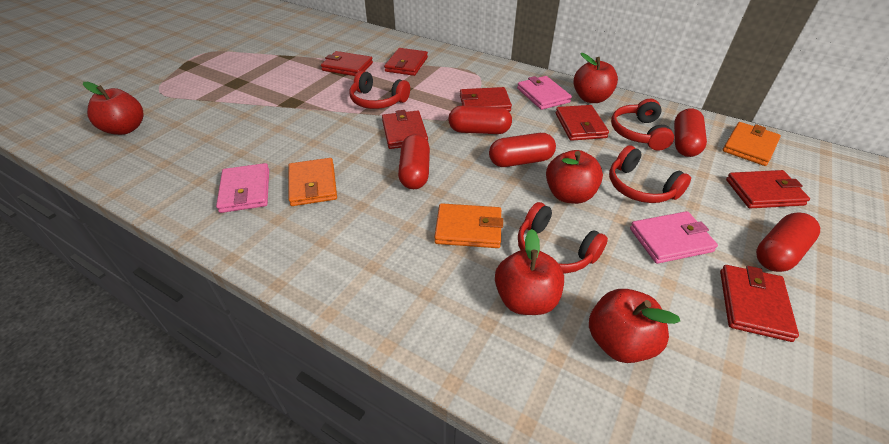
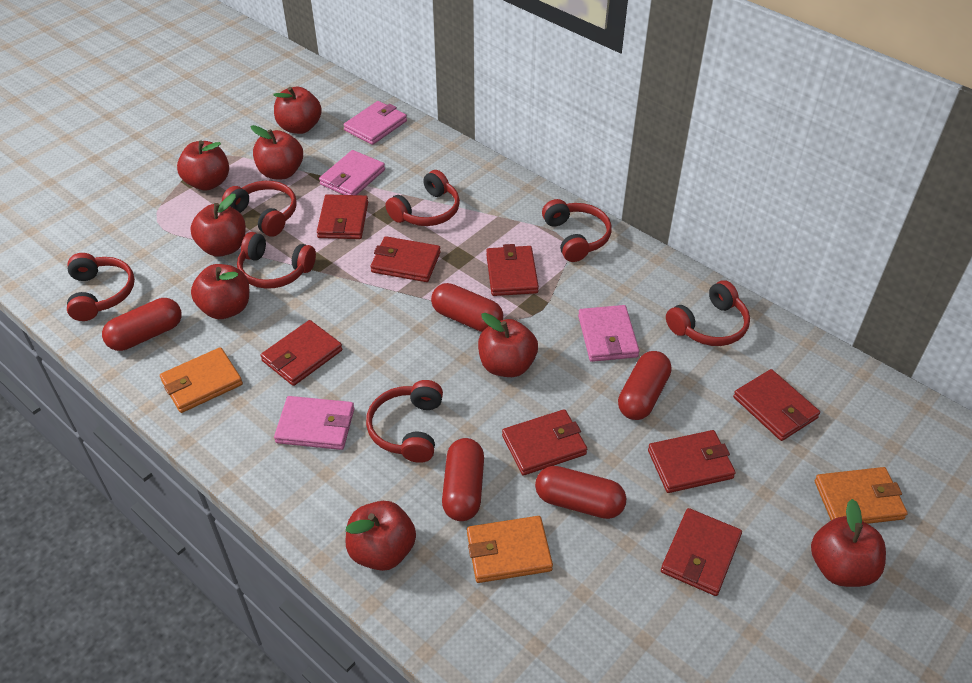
pink wallet: [216,163,269,213] [517,76,572,110] [630,211,718,264] = 3 -> [274,396,354,450] [319,150,385,195] [344,101,407,145] [578,305,639,362] = 4
red apple: [83,82,143,135] [495,229,564,315] [546,150,603,204] [573,53,618,103] [589,289,680,363] = 5 -> [177,141,229,191] [190,194,246,256] [191,264,249,319] [250,125,303,179] [273,87,322,134] [345,501,416,571] [478,313,538,377] [811,499,886,587] = 8
red headphones: [349,71,410,109] [518,202,608,273] [609,145,691,203] [611,99,674,151] = 4 -> [67,253,135,321] [222,181,297,237] [237,232,316,289] [366,380,443,463] [386,170,460,226] [542,199,612,262] [666,280,750,346] = 7
red wallet: [321,51,373,76] [382,110,428,149] [384,48,428,76] [460,87,512,112] [556,105,609,141] [720,265,799,342] [726,170,810,208] = 7 -> [261,320,342,386] [317,194,368,239] [370,236,441,282] [486,244,539,296] [502,409,587,476] [648,430,736,493] [661,508,742,596] [733,369,820,441] = 8

